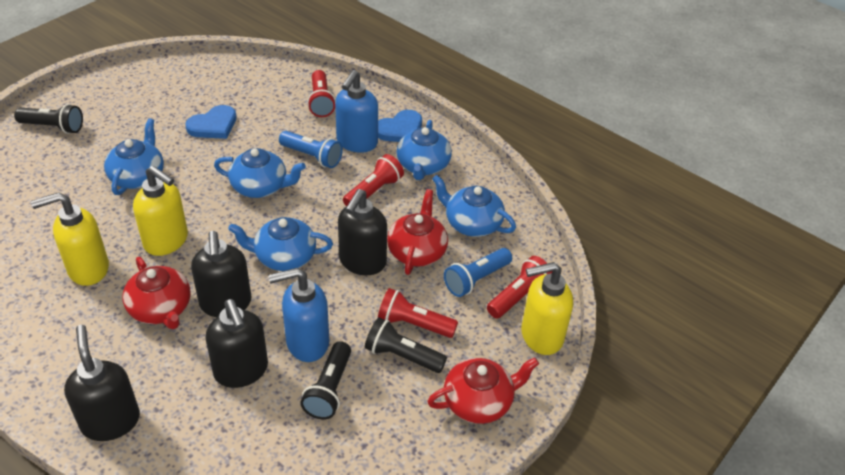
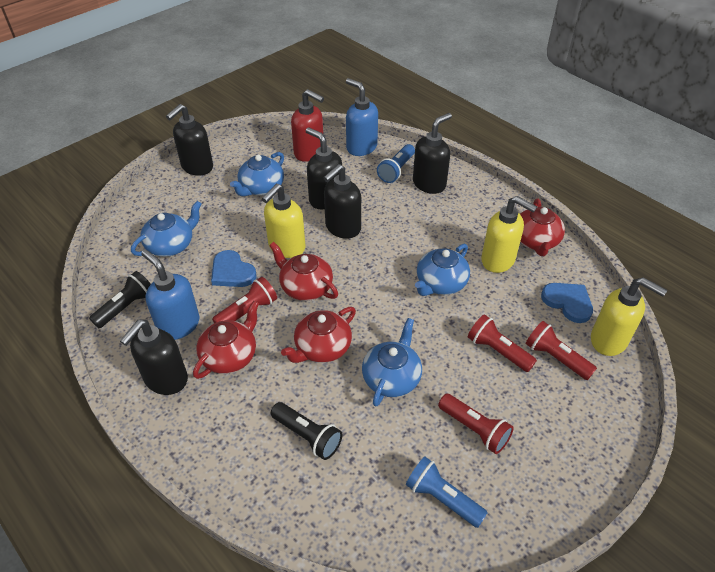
black flashlight: [14,104,83,134] [300,341,351,419] [365,317,447,373] = 3 -> [89,271,151,328] [271,402,342,460] = 2
black soap dispenser: [64,325,140,441] [191,231,251,317] [205,299,268,388] [338,189,387,275] = 4 -> [120,320,188,395] [166,104,213,176] [306,127,342,209] [324,164,361,239] [413,113,452,194] = 5
blue teapot: [104,118,164,195] [214,148,306,198] [228,217,333,271] [397,120,452,180] [432,175,516,237] = 5 -> [131,201,202,257] [230,152,284,196] [362,318,422,407] [415,244,470,296] = 4
red soap dispenser: none = 0 -> [291,89,324,162] = 1
red teapot: [123,257,191,329] [387,189,448,275] [427,358,539,424] = 3 -> [193,301,259,379] [269,242,338,301] [281,307,356,363] [520,198,565,256] = 4

